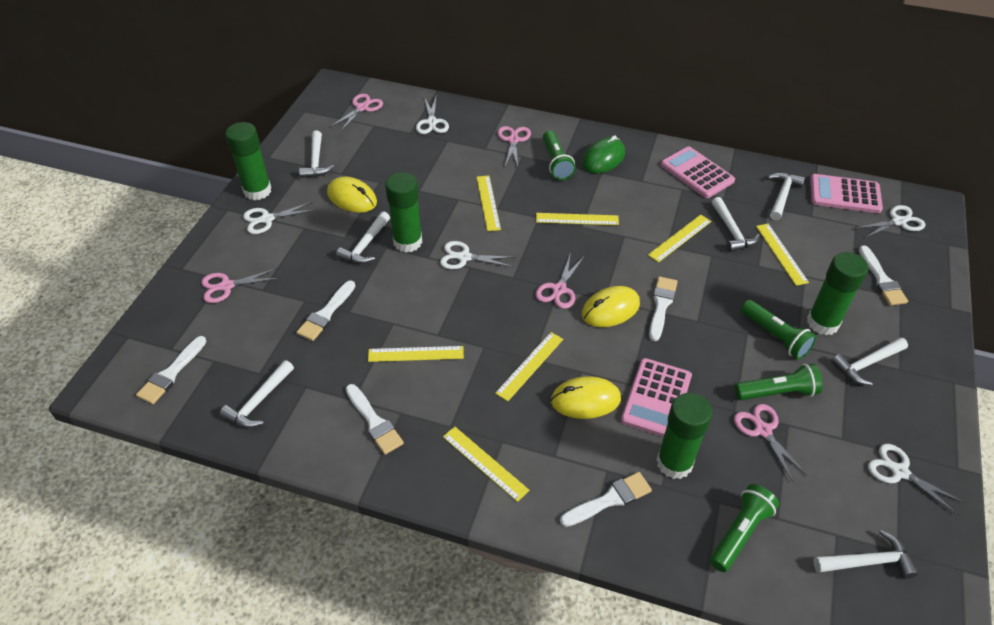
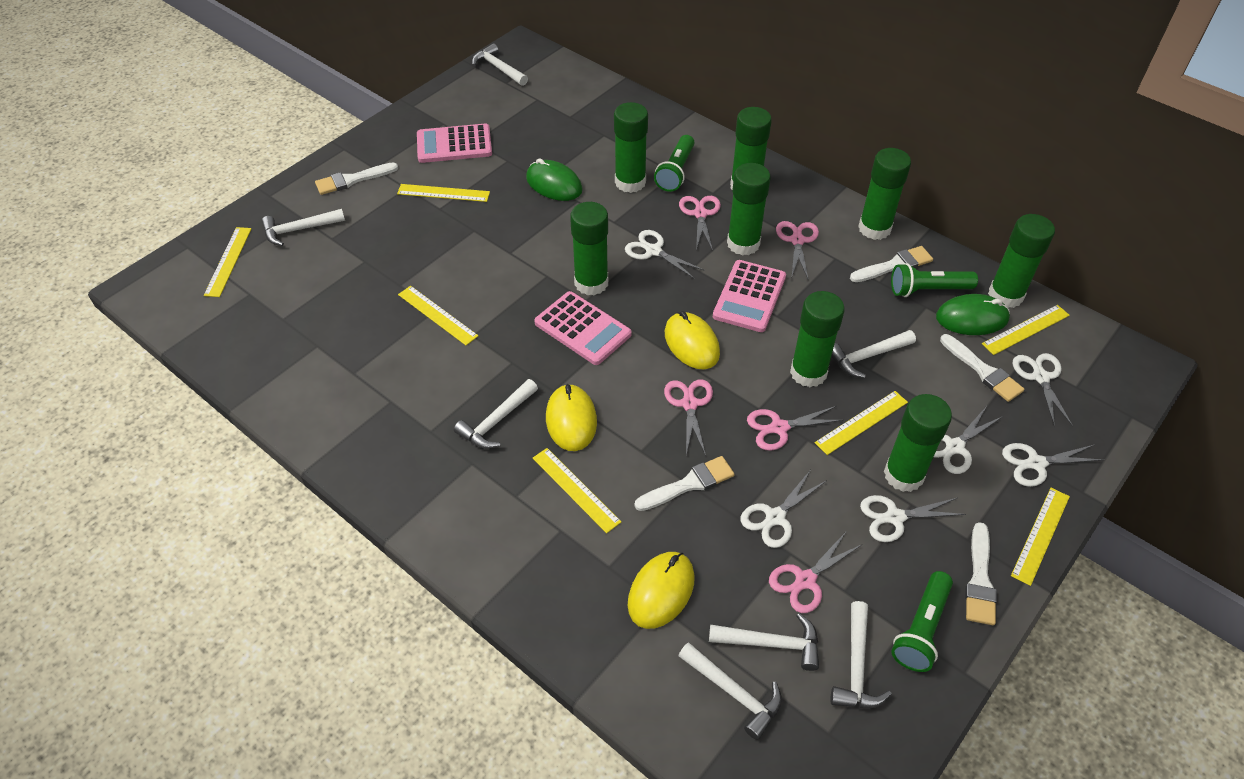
green flashlight: [543,131,576,180] [710,484,779,572] [735,364,823,400] [741,300,816,359] = 4 -> [654,135,694,192] [891,263,978,297] [891,571,953,672] = 3
green glue stick: [225,122,271,200] [385,172,422,252] [657,393,712,479] [807,252,868,335] = 4 -> [570,202,608,295] [614,102,648,193] [727,163,771,256] [730,107,772,189] [790,291,845,387] [858,148,911,240] [884,394,952,492] [988,214,1055,308] = 8
green mouse: [582,135,625,174] = 1 -> [526,158,582,201] [936,294,1010,335] = 2
white brush: [136,336,206,404] [296,280,355,341] [346,384,404,455] [560,472,652,527] [649,276,677,341] [859,246,908,306] = 6 -> [315,162,398,195] [634,456,734,511] [850,246,933,282] [940,334,1025,402] [965,522,997,625] = 5
white scissors: [243,202,315,234] [416,97,449,134] [440,241,514,270] [856,205,925,238] [868,444,965,515] = 5 -> [625,230,705,279] [741,471,827,548] [860,495,966,542] [934,406,1003,474] [1002,443,1104,487] [1013,353,1073,427] = 6

